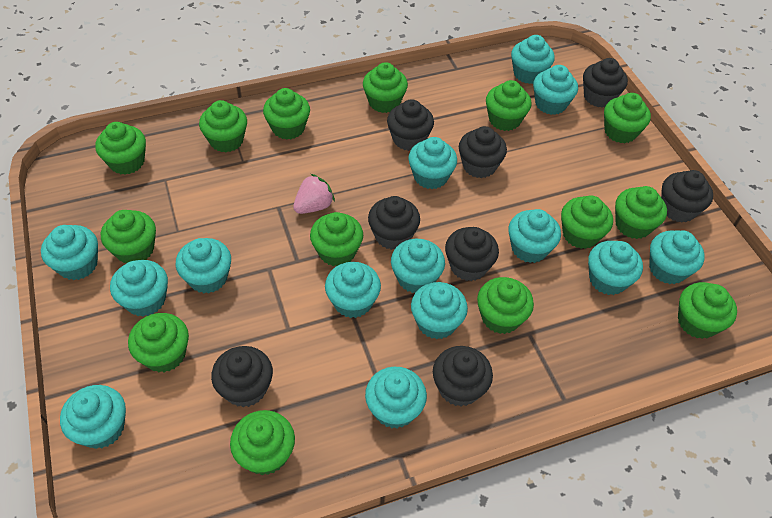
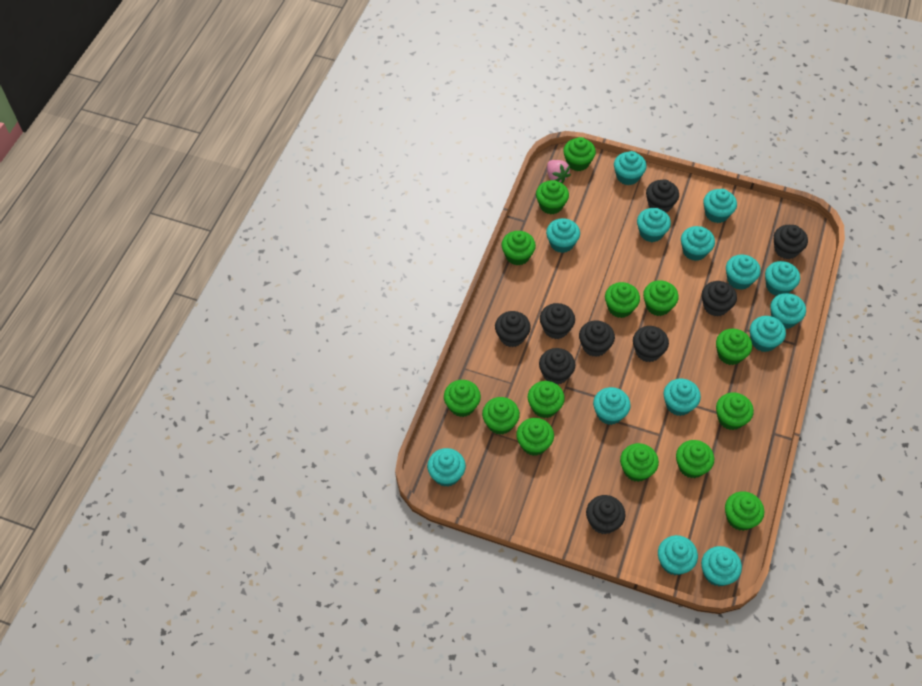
black cupcake: [211,346,273,407] [368,196,420,250] [387,99,434,151] [433,346,493,406] [445,227,499,281] [459,126,507,178] [583,58,628,108] [661,170,713,223] = 8 -> [495,311,531,347] [539,348,575,385] [540,303,575,339] [579,320,615,357] [586,495,626,534] [633,326,669,362] [646,179,679,212] [702,281,737,317] [774,225,808,259] = 9

